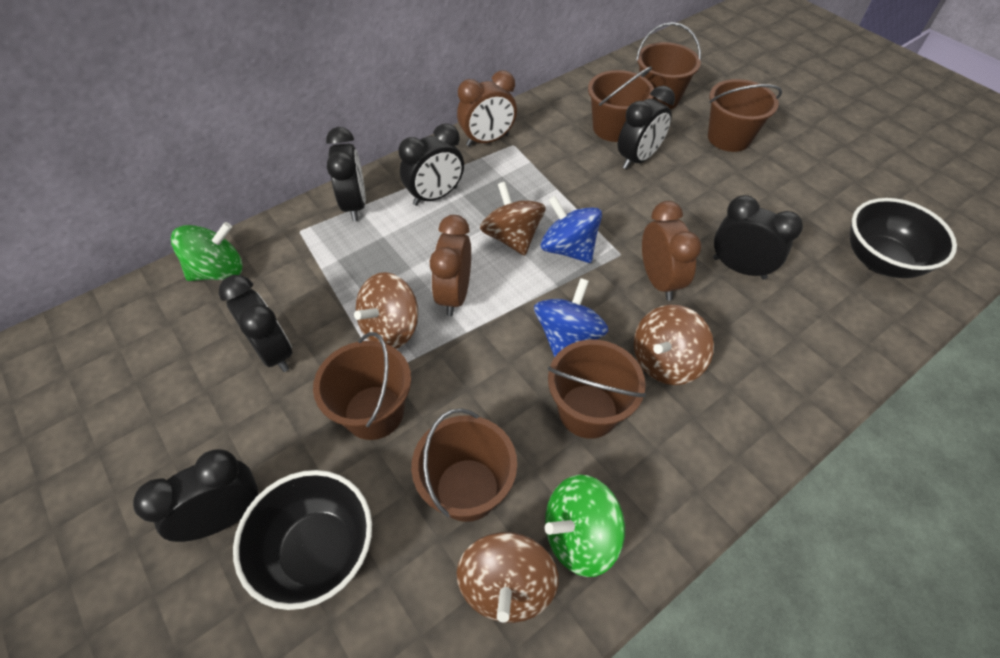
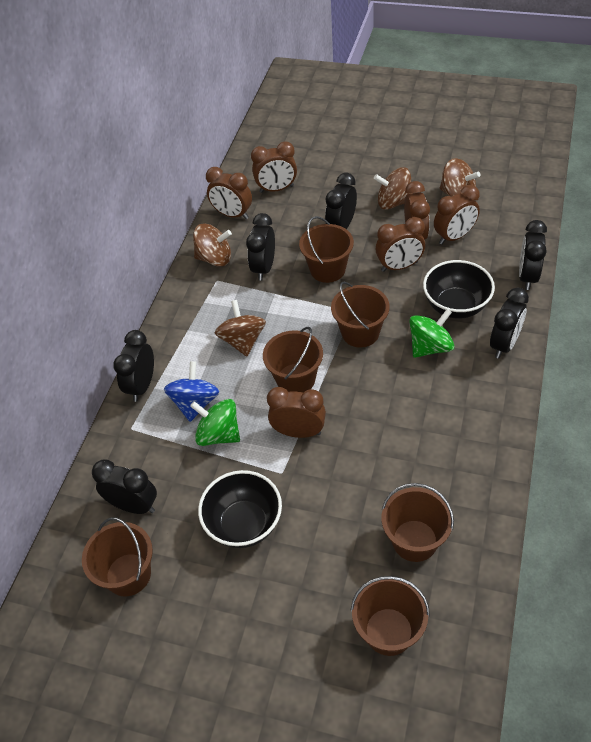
blue spinning top: [534,278,609,358] [540,196,602,263] = 2 -> [164,361,219,422] = 1
brown clock: [430,215,471,316] [457,70,517,147] [642,201,702,301] = 3 -> [206,167,252,219] [251,142,297,193] [267,387,326,438] [376,217,425,272] [404,181,430,240] [434,185,480,245] = 6

